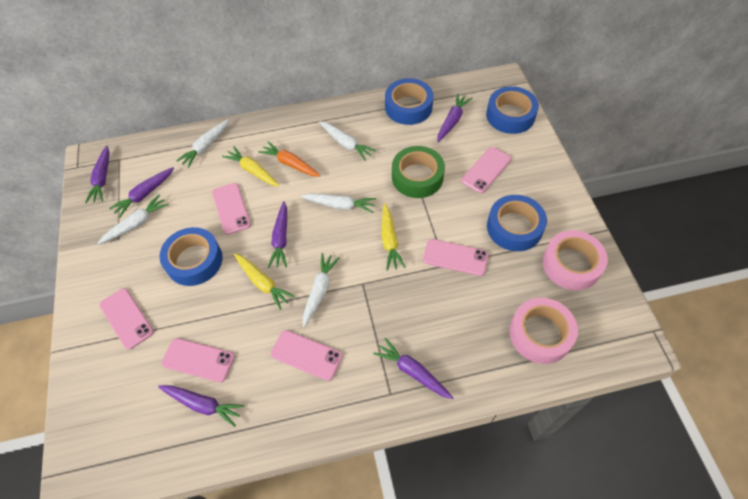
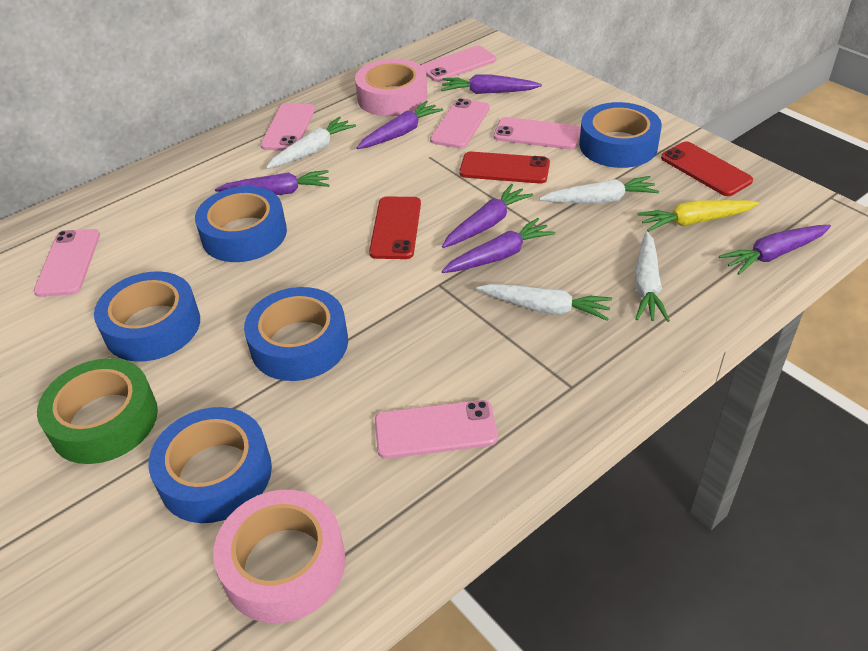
blue tape: [160,227,223,286] [385,78,434,125] [486,86,539,134] [487,195,547,251] = 4 -> [94,271,200,362] [148,407,272,523] [195,186,287,262] [244,287,348,381] [579,102,662,168] = 5
orange carrot: [258,141,321,177] = 1 -> none = 0
red phone: none = 0 -> [369,197,421,259] [459,152,550,184] [661,141,753,196] = 3
white carrot: [97,194,169,245] [176,119,229,168] [301,193,376,213] [303,253,340,327] [319,121,376,161] = 5 -> [266,117,356,169] [476,284,612,321] [539,176,659,203] [635,231,670,322] = 4
yellow carrot: [222,146,280,187] [234,254,295,310] [381,203,406,271] = 3 -> [637,200,759,232] = 1

